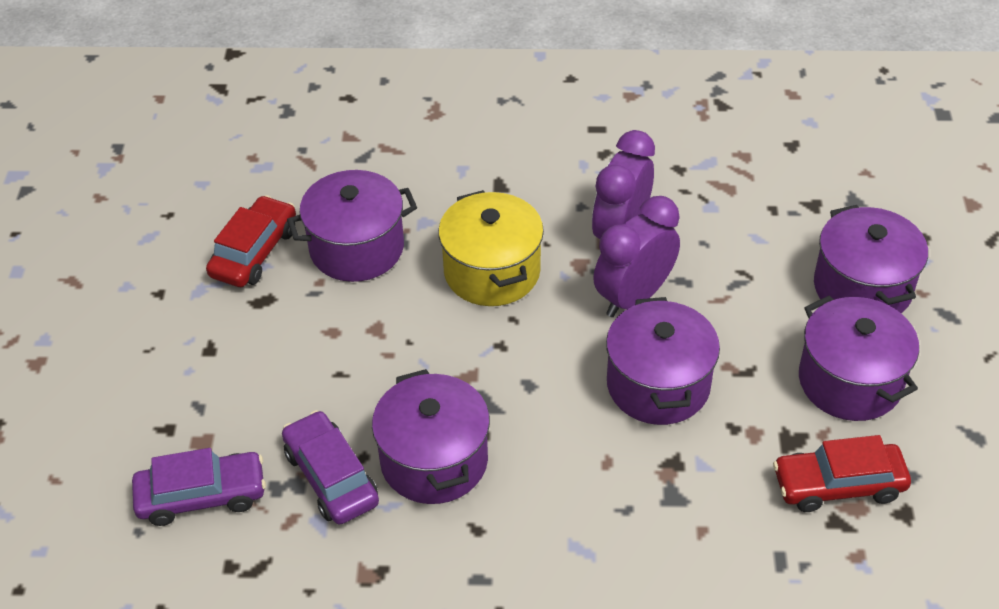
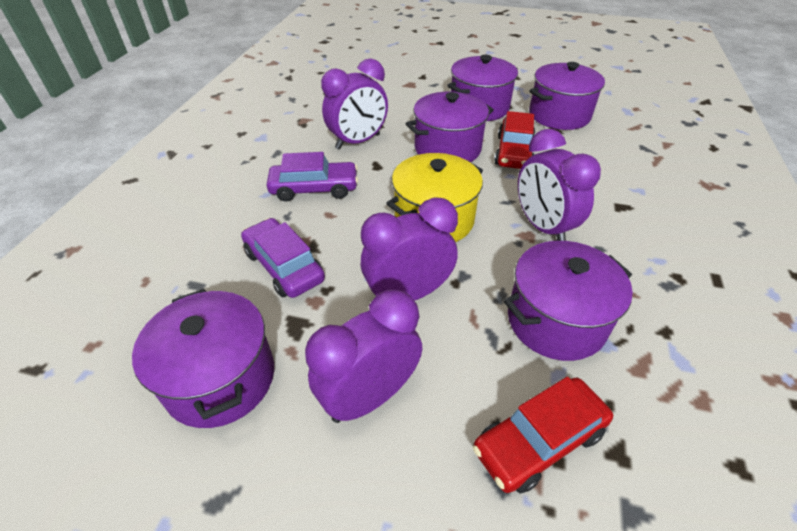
purple clock: [592,130,655,239] [593,196,680,317] = 2 -> [305,289,422,423] [321,59,388,150] [361,197,458,301] [518,129,601,241] = 4

